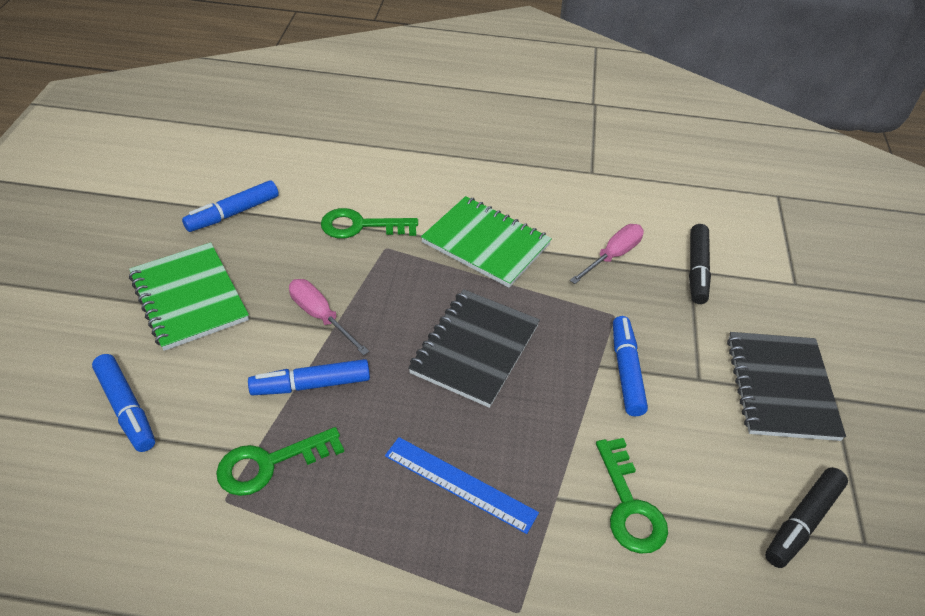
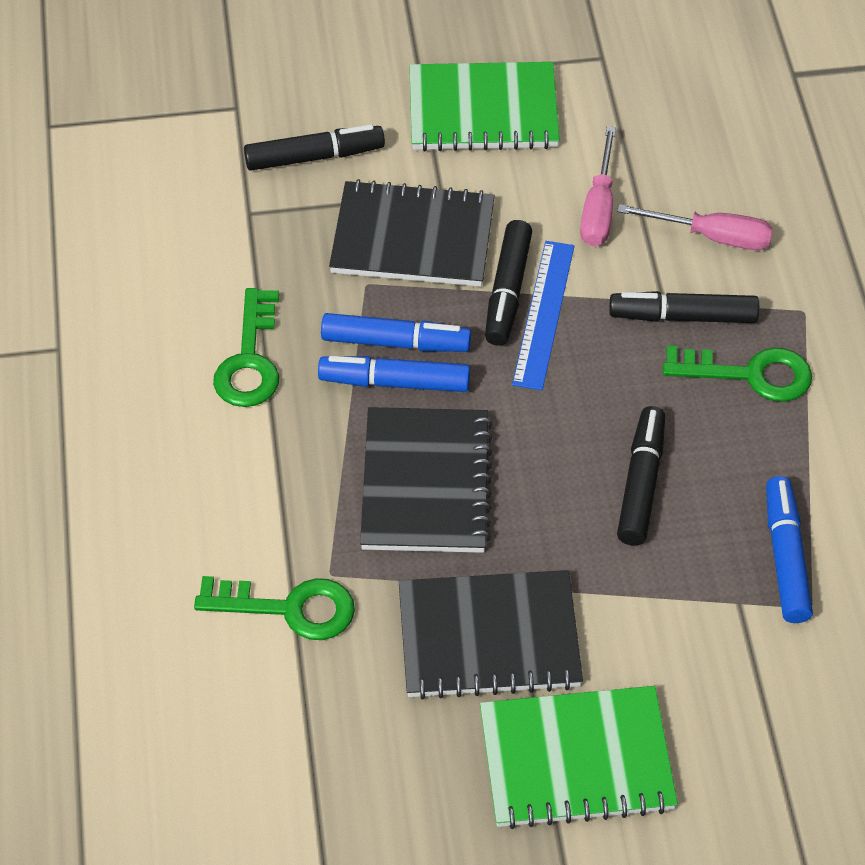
black marker: [689,224,711,304] [765,467,848,568] = 2 -> [244,124,385,171] [485,220,532,346] [609,291,759,323] [617,406,665,546] = 4
black notebook: [408,289,540,408] [727,332,846,441] = 2 -> [329,179,495,287] [360,407,493,553] [399,570,583,700] = 3
blue marker: [92,354,155,452] [182,180,279,232] [248,359,370,395] [613,316,648,416] = 4 -> [318,356,470,392] [321,313,471,352] [766,476,813,623] = 3

